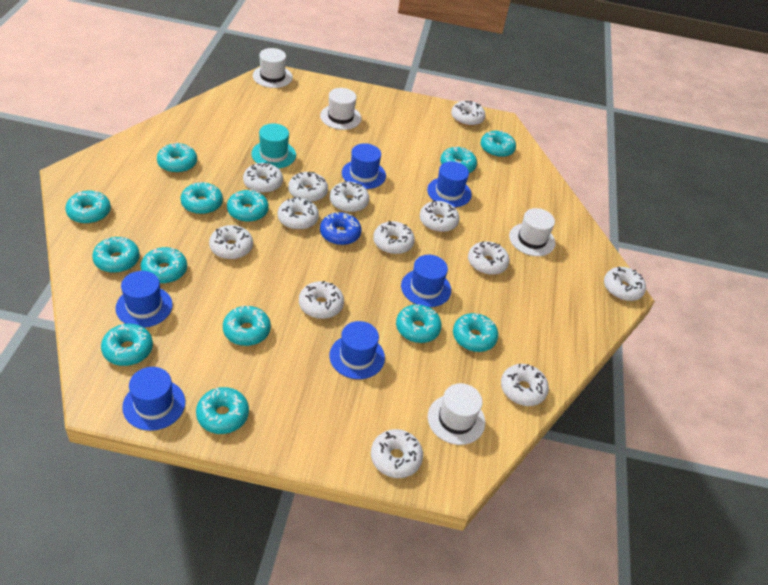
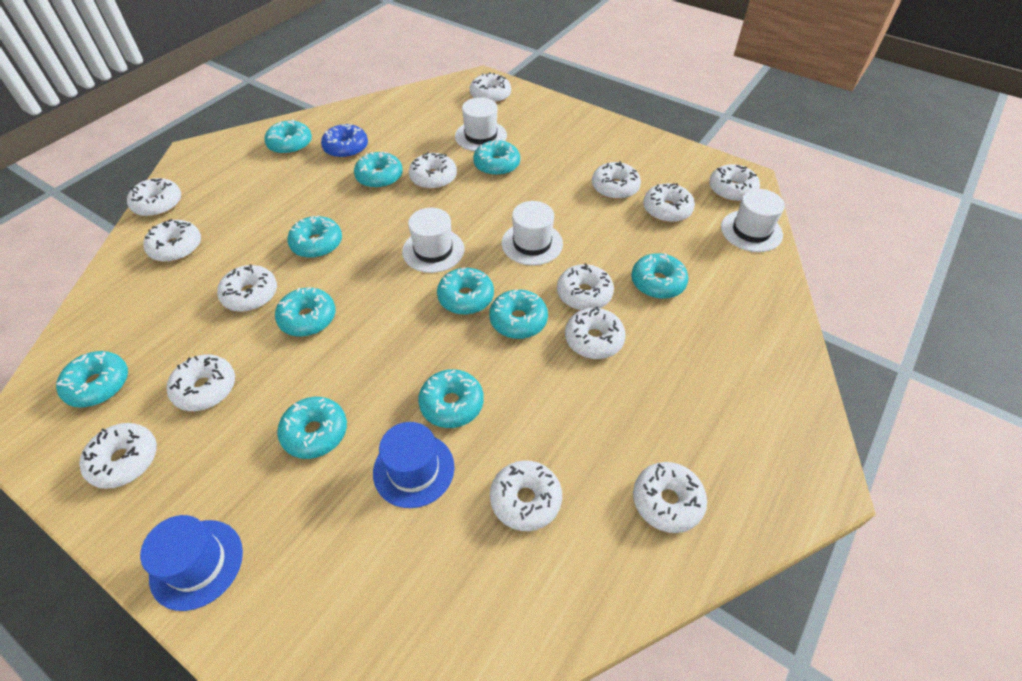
blue hat: [115,271,173,328] [122,367,185,431] [329,321,385,379] [342,143,386,189] [401,255,451,307] [427,162,472,207] = 6 -> [140,515,243,611] [373,422,454,508] = 2
turquoise donut: [65,191,111,224] [92,237,140,273] [101,324,153,366] [141,247,187,284] [157,143,197,173] [181,181,223,214] [196,387,249,434] [223,306,271,346] [227,189,269,222] [396,304,442,343] [440,146,477,173] [453,313,498,352] [480,130,516,158] = 13 -> [56,351,128,407] [264,119,312,155] [275,287,336,337] [277,397,347,459] [287,215,342,258] [354,152,403,189] [418,369,484,428] [437,267,494,315] [473,139,520,176] [489,289,548,339] [631,253,689,299] = 11
turquoise hat: [251,124,296,169] = 1 -> none = 0
white donut: [209,225,253,260] [243,162,283,193] [278,197,319,230] [288,172,328,202] [299,281,344,319] [330,181,369,213] [371,429,423,478] [373,221,415,254] [420,200,460,232] [451,101,486,126] [468,241,510,275] [501,364,549,406] [604,267,646,301] = 13 -> [79,423,157,489] [127,178,181,217] [143,219,201,262] [167,355,235,411] [217,264,277,312] [409,152,457,190] [470,72,511,104] [490,460,562,531] [557,263,614,310] [565,307,626,359] [592,161,641,200] [633,462,707,533] [643,183,695,223] [709,164,760,202] = 14

